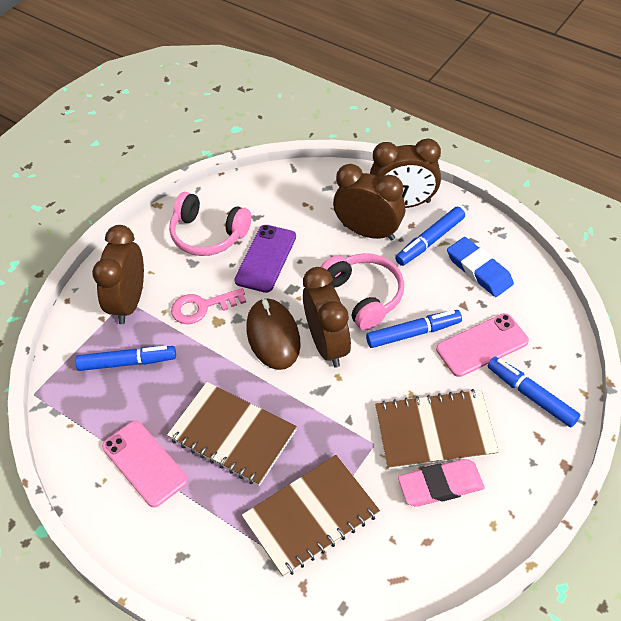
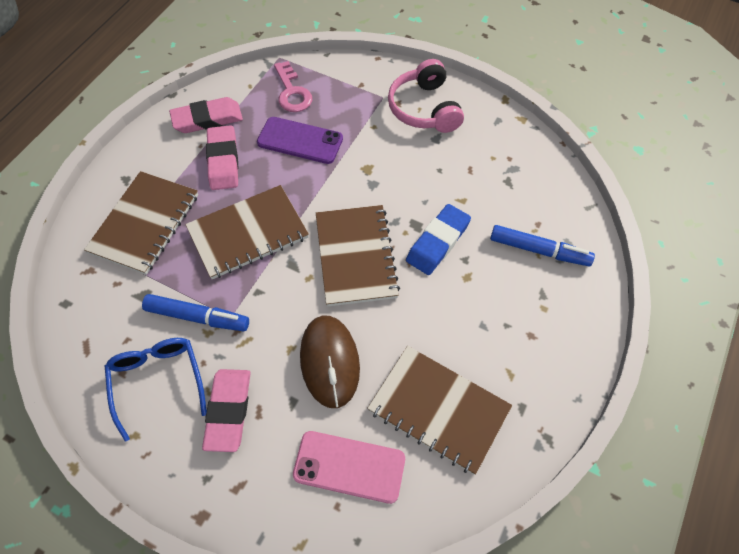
blue glasses: none = 0 -> [105,338,207,442] = 1
blue marker: [75,346,176,371] [366,310,462,348] [395,207,465,266] [488,357,580,427] = 4 -> [142,294,249,331] [490,225,595,266] = 2
brown clock: [92,225,144,324] [303,267,351,368] [333,164,405,241] [370,138,441,208] = 4 -> none = 0
brown notebook: [167,382,297,486] [241,455,380,577] [375,389,499,470] = 3 -> [84,171,198,275] [185,185,309,279] [316,205,400,306] [367,346,512,475] = 4
pink eraser: [398,459,485,507] = 1 -> [169,97,243,133] [202,369,251,452] [206,125,238,190] = 3
pink headphones: [169,192,251,256] [321,253,404,330] = 2 -> [388,59,464,133] = 1
pink phone: [102,421,188,508] [436,313,529,377] = 2 -> [293,431,405,504] = 1

